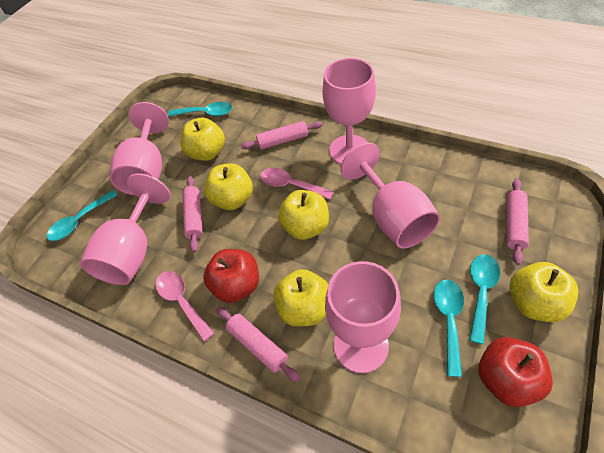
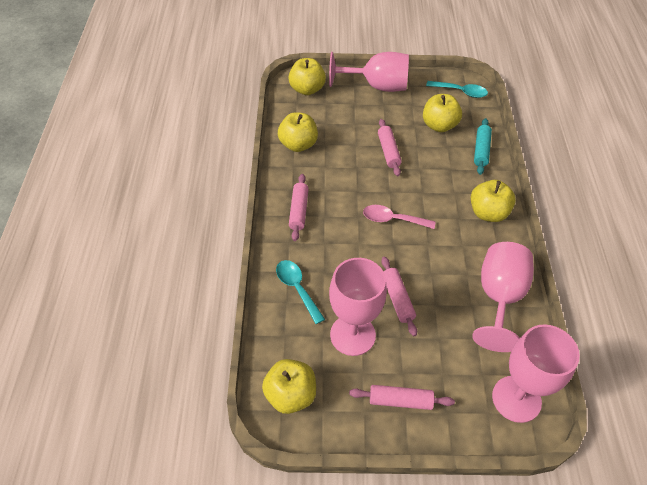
pink goblet: [80,173,170,285] [110,102,169,195] [322,58,376,164] [325,261,401,373] [340,143,440,248] = 5 -> [329,52,409,92] [329,258,387,356] [472,242,534,352] [492,324,580,423] = 4
pink spoon: [156,271,214,342] [260,168,334,200] = 2 -> [363,205,435,229] = 1
red apple: [203,249,259,303] [479,337,553,407] = 2 -> none = 0
turquoise rolling pin: none = 0 -> [474,118,492,175] = 1
turquoise spoon: [47,190,118,241] [168,102,232,117] [434,279,464,377] [469,254,500,344] = 4 -> [276,260,325,324] [426,81,488,98] = 2

